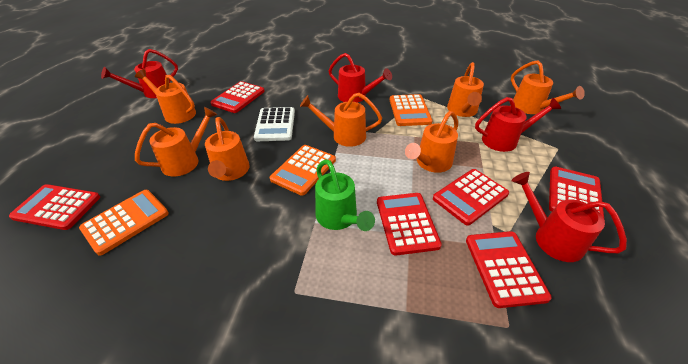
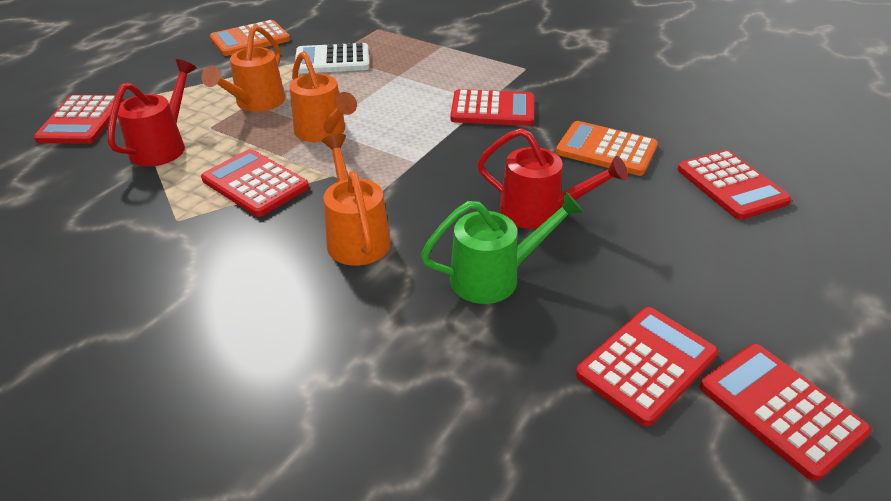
orange calculator: [79,190,169,255] [270,145,336,196] [390,94,432,126] = 3 -> [210,20,290,56] [556,121,658,176] = 2
orange watering can: [135,69,196,124] [135,107,218,176] [205,117,250,181] [300,93,382,147] [405,111,458,173] [447,62,484,117] [511,60,585,114] = 7 -> [201,25,285,112] [290,51,357,142] [322,134,391,266] = 3
red watering can: [101,49,178,98] [329,53,392,103] [475,97,561,152] [512,172,627,262] = 4 -> [108,59,197,167] [477,128,628,229] = 2

